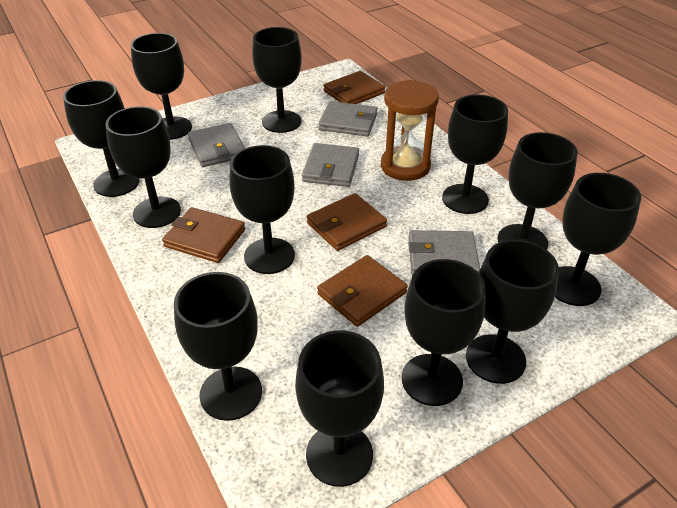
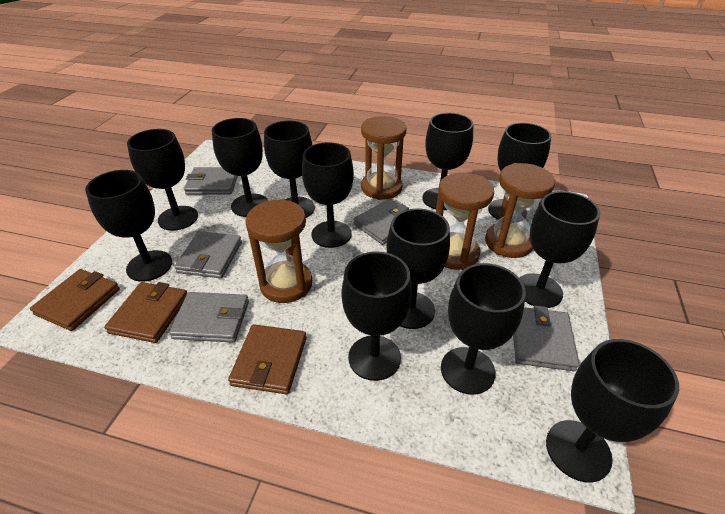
brown hourglass: [381,80,439,181] = 1 -> [245,199,312,303] [361,116,406,200] [436,173,494,270] [485,163,555,258] = 4
brown wallet: [162,207,245,263] [307,193,387,251] [317,255,408,327] [323,71,385,104] = 4 -> [30,269,120,331] [104,282,187,343] [228,324,306,394] = 3
grey wallet: [188,123,245,167] [302,143,359,187] [318,101,378,136] [408,230,480,275] = 4 -> [169,292,249,343] [174,231,242,278] [184,167,238,195] [353,199,409,245] [513,306,580,371] = 5

